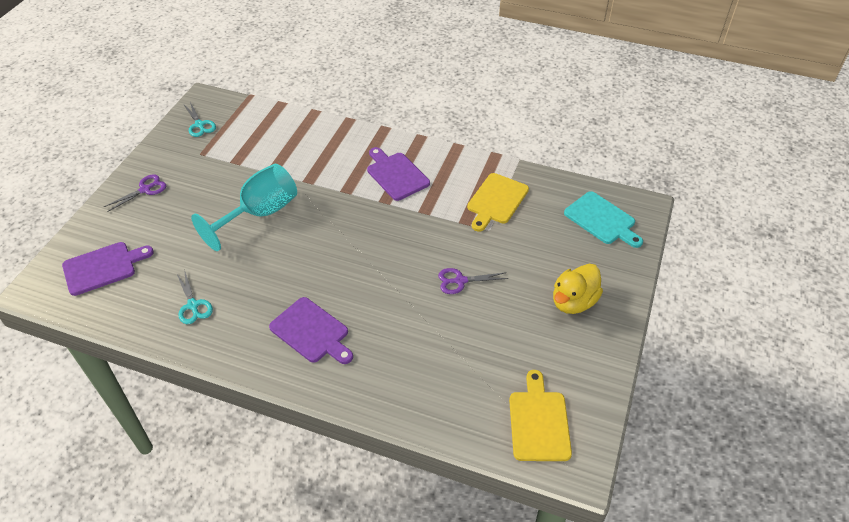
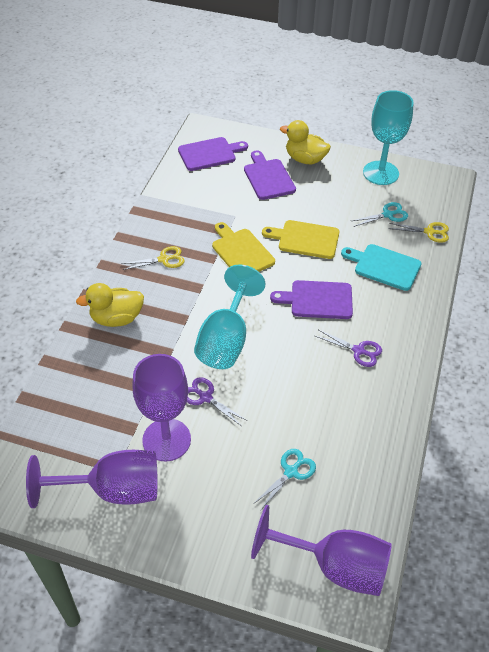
purple goblet: none = 0 -> [26,450,158,508] [132,354,191,462] [251,505,392,596] = 3
turquoise goblet: [191,164,297,251] = 1 -> [194,264,265,369] [363,90,414,185] = 2
yellow duck: [553,264,603,314] = 1 -> [76,283,144,327] [280,120,331,164] = 2
yellow scissors: none = 0 -> [121,246,185,270] [389,222,449,243] = 2

